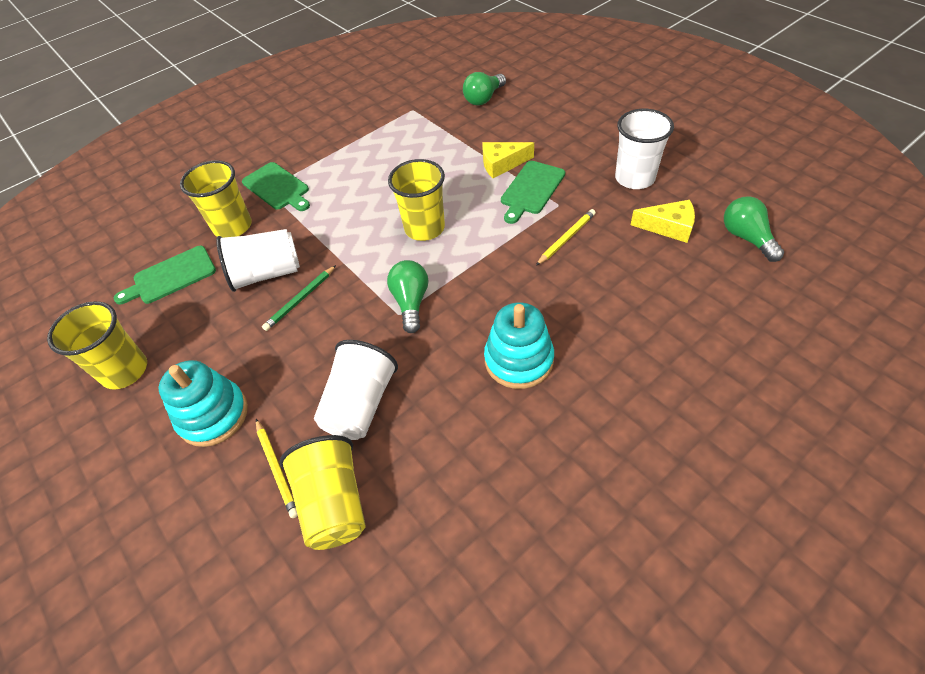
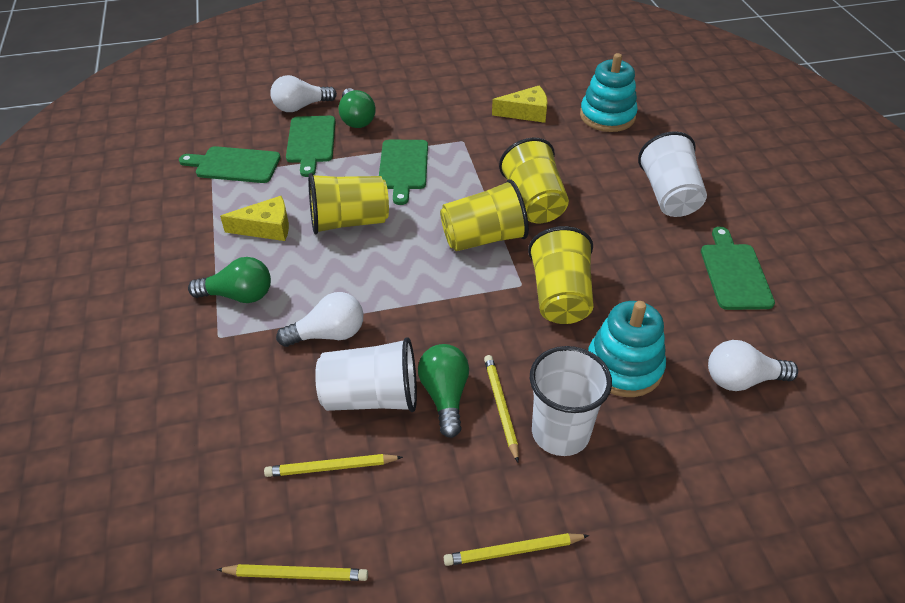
green cutting board: [114,246,216,304] [242,162,310,211] [501,161,565,224] = 3 -> [179,146,281,183] [286,116,335,177] [379,140,428,205] [701,227,775,310] = 4
green pencil: [262,265,336,331] = 1 -> none = 0
white light bulb: none = 0 -> [270,75,337,112] [276,292,363,347] [708,340,798,391] = 3
yellow pencil: [256,419,298,518] [536,209,596,266] = 2 -> [216,564,368,581] [264,454,403,477] [444,533,589,566] [484,355,519,462] = 4

